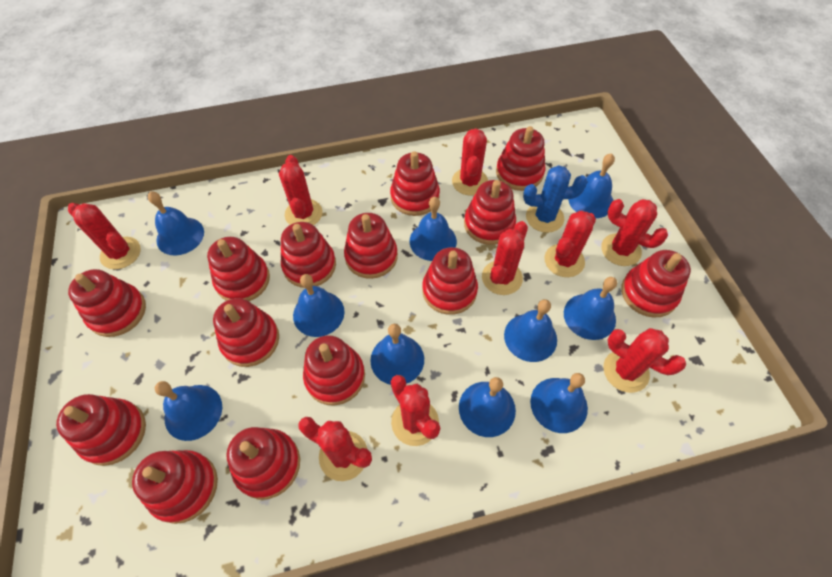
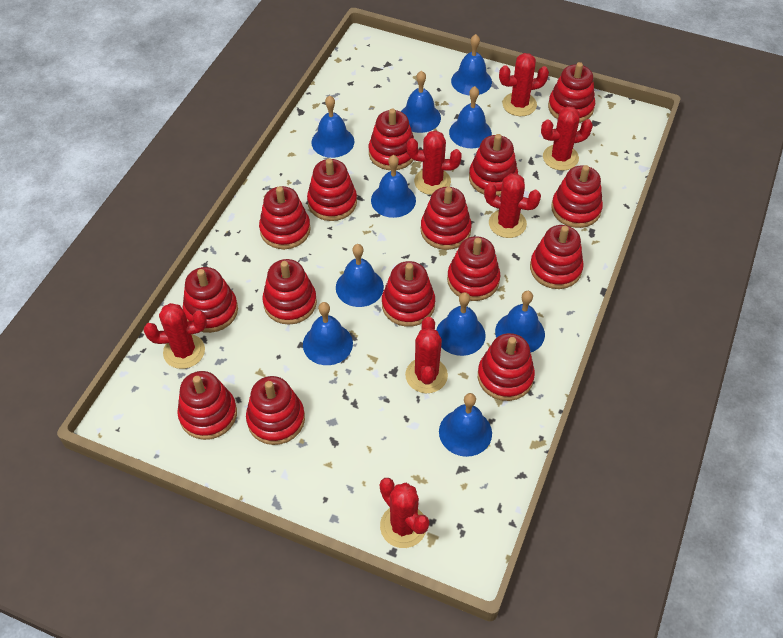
blue cactus: [523,165,587,233] = 1 -> none = 0
red cactus: [68,203,141,269] [279,155,322,225] [298,417,372,481] [391,375,440,446] [452,129,488,196] [482,221,528,295] [544,211,596,277] [601,199,668,266] [603,328,686,393] = 9 -> [144,303,207,369] [380,478,429,548] [405,317,448,393] [407,130,462,195] [484,173,541,238] [499,53,549,116] [541,106,593,171] = 7
red stacking toy: [56,394,146,466] [68,269,146,337] [132,450,218,524] [207,237,270,301] [213,298,279,367] [226,427,300,499] [281,222,336,288] [303,335,365,406] [344,213,398,279] [390,151,440,216] [422,247,478,315] [464,180,516,245] [496,126,545,191] [621,250,691,318] = 14 -> [177,371,237,440] [183,267,238,333] [246,376,305,445] [259,186,311,249] [262,259,317,325] [307,158,357,221] [369,109,414,170] [382,261,435,327] [421,187,472,250] [447,236,501,301] [469,134,518,196] [478,333,535,401] [530,225,584,289] [548,62,595,123] [551,165,603,228] = 15

